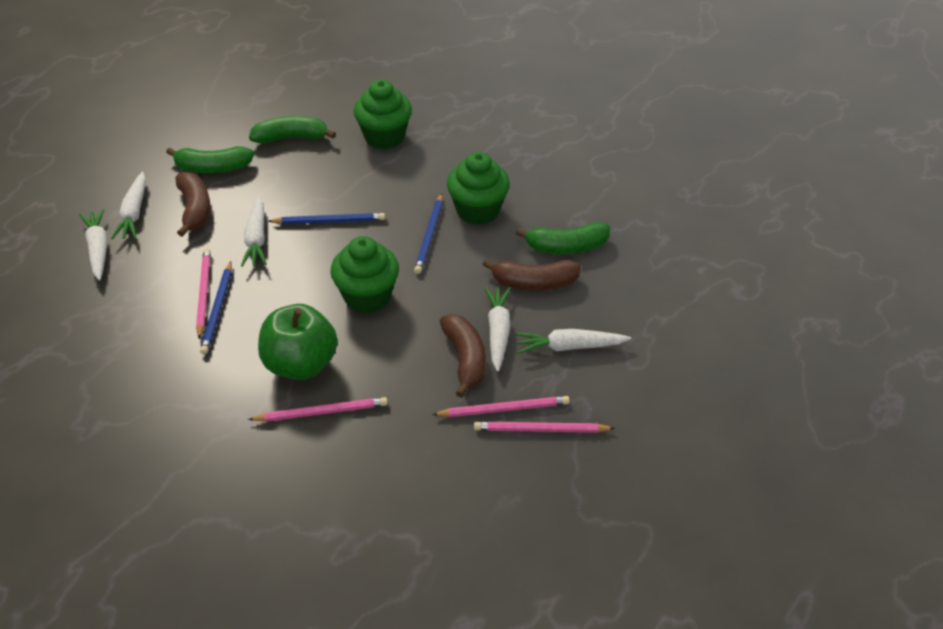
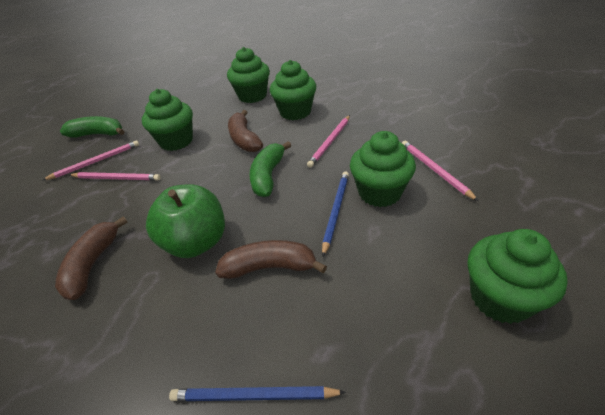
blue pencil: [200,261,232,355] [268,213,385,224] [414,193,442,274] = 3 -> [169,386,346,401] [322,171,349,256] = 2
green banana: [166,146,254,173] [249,116,336,144] [515,222,610,254] = 3 -> [60,116,124,138] [249,141,291,197] = 2
green cupcake: [330,236,399,313] [353,80,412,149] [447,152,510,225] = 3 -> [142,89,193,151] [227,47,270,103] [270,60,316,120] [350,131,416,207] [467,229,568,324] = 5
white carrot: [79,209,108,281] [111,172,146,239] [241,195,267,267] [485,287,511,372] [515,329,631,354] = 5 -> none = 0

